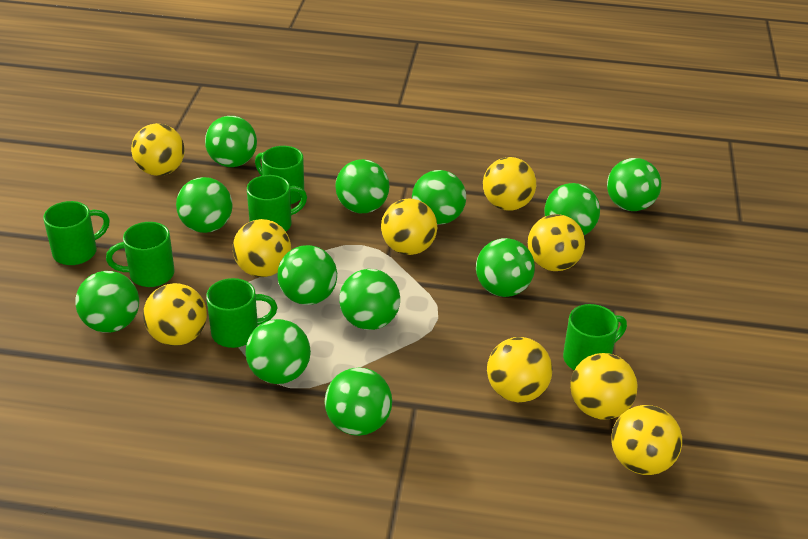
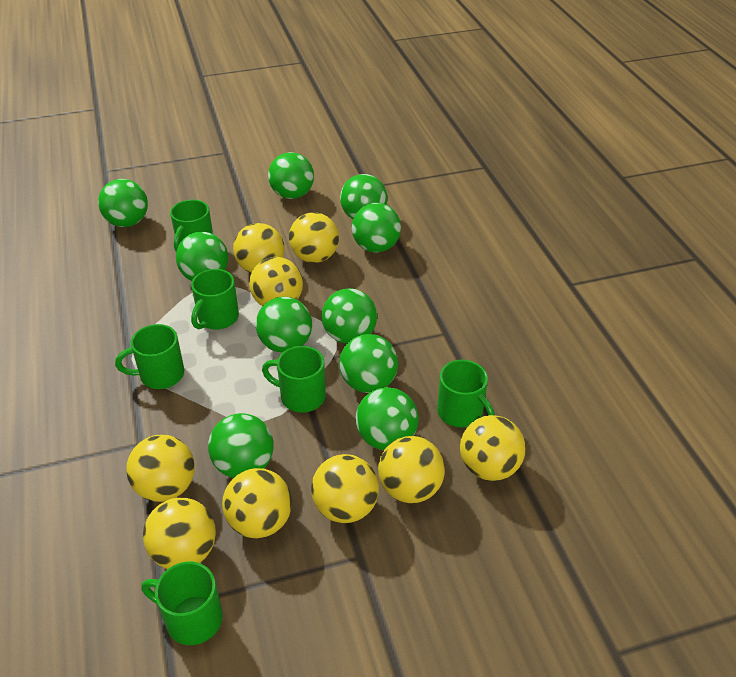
green ball: [75,271,139,333] [176,177,233,233] [205,116,257,167] [246,319,311,384] [277,245,337,305] [325,368,392,436] [335,159,390,213] [339,269,400,330] [412,170,466,225] [476,238,535,297] [545,183,600,235] [607,158,661,211] = 12 -> [98,179,148,227] [176,232,228,281] [208,413,274,478] [256,297,312,353] [268,152,314,199] [321,288,377,344] [339,334,398,393] [340,174,387,219] [352,203,401,253] [356,387,419,450] = 10

